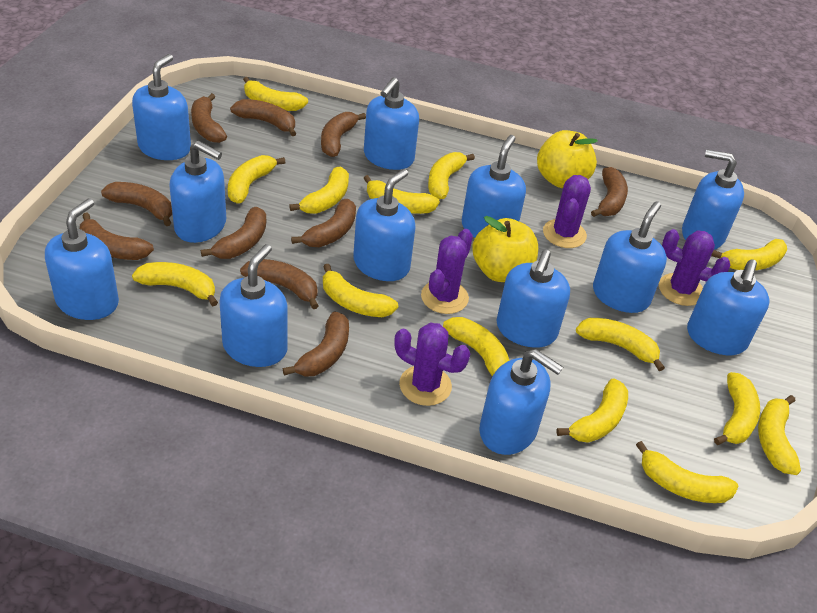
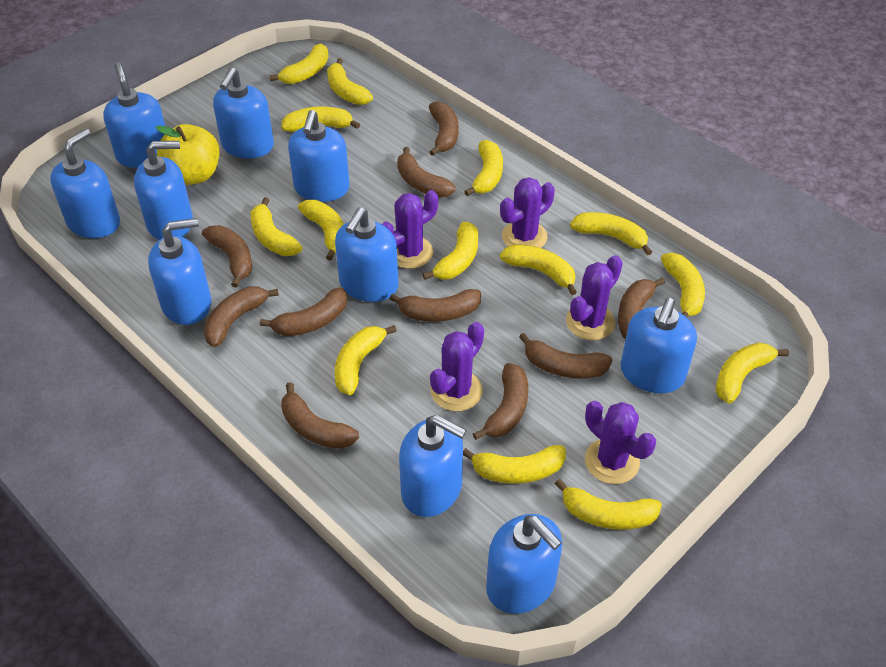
blue soap dispenser: [45,198,119,320] [132,54,191,160] [169,141,226,243] [220,244,288,367] [353,169,416,281] [364,77,419,170] [462,135,526,238] [479,349,563,455] [496,249,570,348] [593,201,667,313] [682,149,744,250] [687,260,769,355] = 12 -> [50,129,120,238] [103,62,165,168] [134,141,193,240] [148,218,211,325] [213,68,274,158] [288,110,350,202] [335,207,398,302] [399,415,466,517] [486,514,562,614] [620,298,697,393] = 10
purple cactus: [394,322,470,406] [421,229,473,314] [543,175,591,248] [659,229,730,306] = 4 -> [382,190,438,269] [430,322,484,411] [500,177,555,248] [566,255,623,340] [585,401,656,484] = 5
yellow apple: [472,216,538,282] [537,130,598,188] = 2 -> [155,124,219,185] = 1

